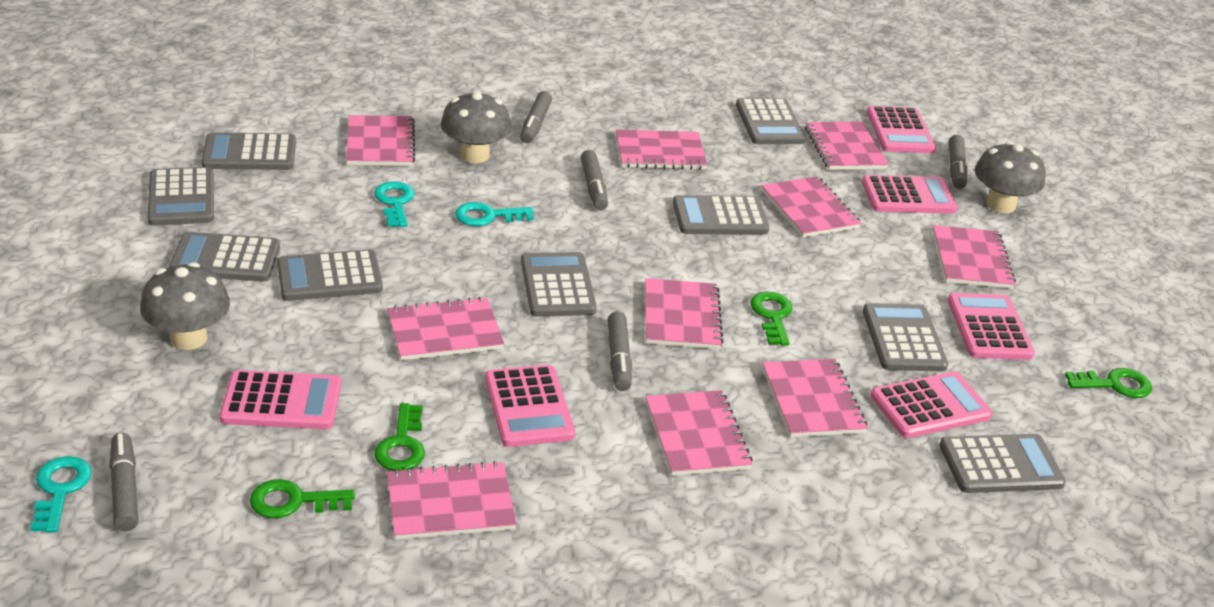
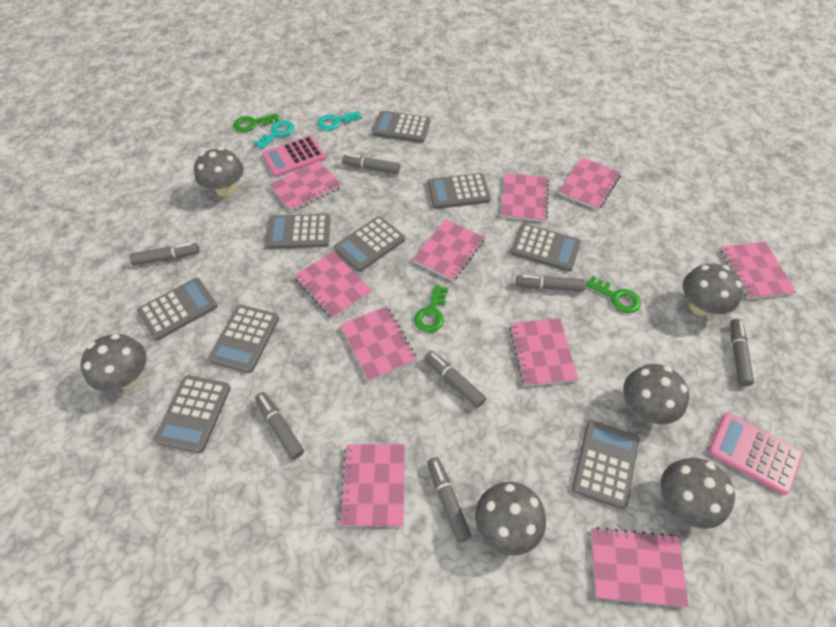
green key: [250,479,355,518] [374,403,425,471] [750,291,793,346] [1065,368,1152,398] = 4 -> [233,113,279,132] [414,285,448,333] [586,276,641,313] = 3
grey marker: [110,433,138,531] [520,91,552,143] [581,150,608,210] [608,311,632,391] [949,135,968,189] = 5 -> [129,243,199,265] [255,392,304,460] [342,154,400,174] [424,351,486,408] [427,457,472,542] [516,275,586,292] [730,319,754,386] = 7
grey mushroom: [140,262,230,350] [441,91,511,163] [974,142,1046,213] = 3 -> [80,334,147,391] [194,147,244,197] [475,482,546,556] [623,364,689,424] [660,458,735,529] [683,263,743,316] = 6
pink calculator: [219,370,341,429] [485,365,575,447] [862,175,958,214] [867,106,936,153] [870,371,993,438] [948,293,1035,360] = 6 -> [262,136,326,177] [708,413,802,495] = 2
turquoise key: [30,456,92,533] [374,181,414,227] [455,202,534,226] = 3 -> [254,120,294,149] [317,111,362,131] = 2

